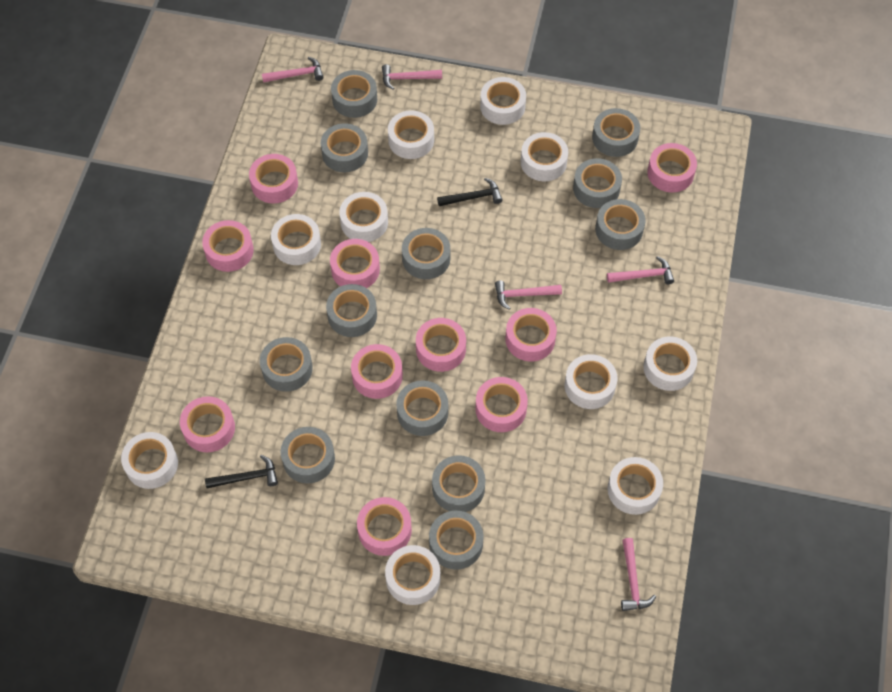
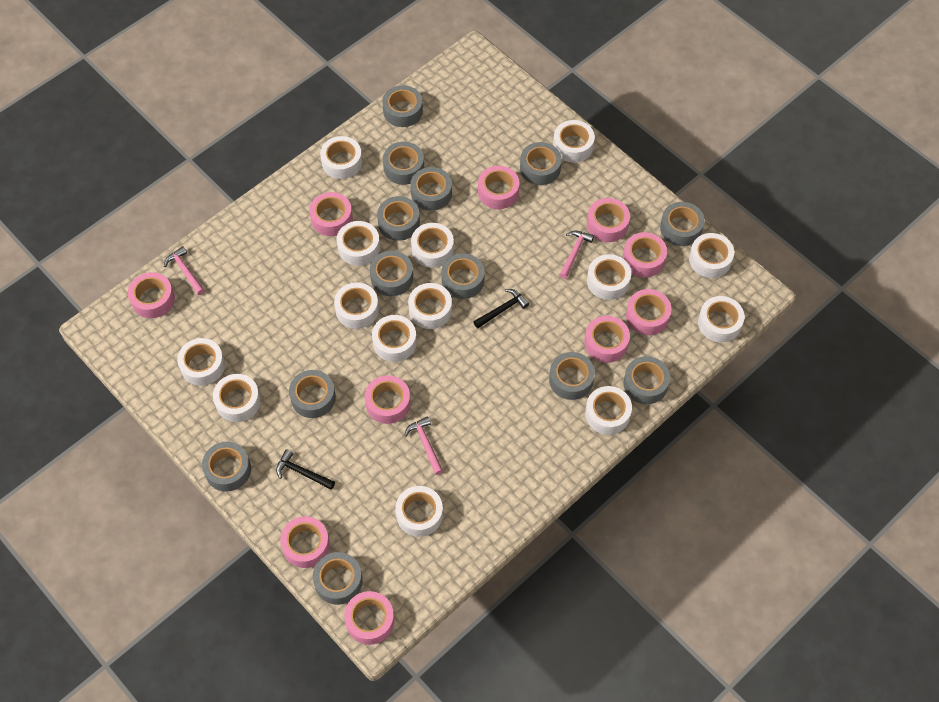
grey tape: [260,337,313,392] [281,427,335,484] [321,123,368,172] [326,284,377,337] [331,70,377,118] [396,380,448,436] [402,228,450,279] [429,511,483,570] [432,455,486,512] [573,158,622,208] [592,108,640,157] [595,199,646,250] = 12 -> [202,442,251,492] [289,370,336,418] [313,552,363,605] [370,251,413,296] [377,196,420,241] [382,85,423,127] [383,142,424,185] [410,167,452,211] [442,253,484,299] [520,142,562,185] [549,352,595,400] [623,356,670,404] [660,202,705,246] = 13
pink hammer: [262,57,324,83] [382,64,442,90] [495,281,562,310] [607,256,674,284] [621,538,656,611] = 5 -> [164,246,205,295] [405,416,443,475] [559,231,594,279] = 3
white tape: [121,432,178,489] [271,214,321,265] [339,192,388,242] [385,545,441,605] [388,110,434,159] [480,77,526,125] [521,132,568,181] [564,354,618,409] [607,457,663,515] [643,337,697,391] = 10 -> [177,338,225,386] [213,374,261,422] [320,136,362,179] [334,283,379,329] [337,221,380,266] [372,315,417,362] [395,486,443,537] [408,283,452,329] [411,223,454,268] [553,120,595,163] [585,386,632,435] [587,254,631,300] [689,233,734,278] [698,296,745,343] = 14

